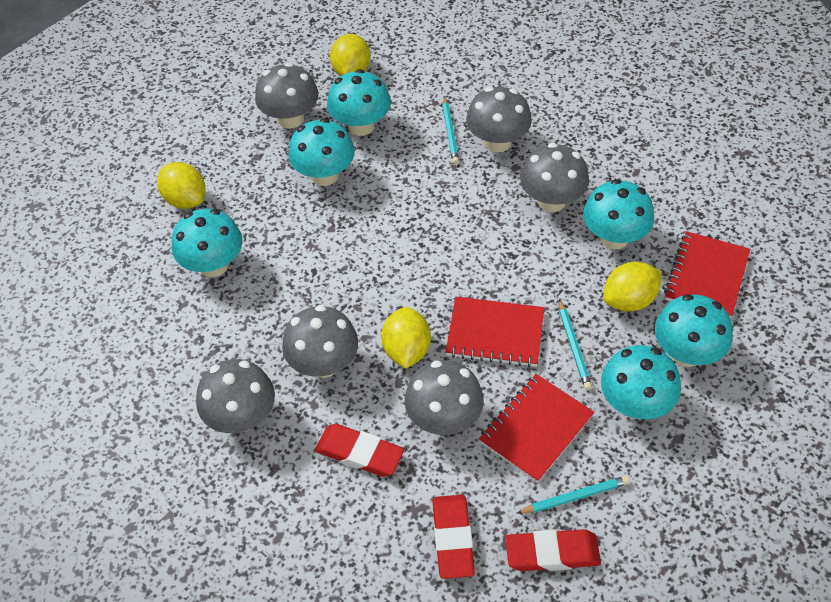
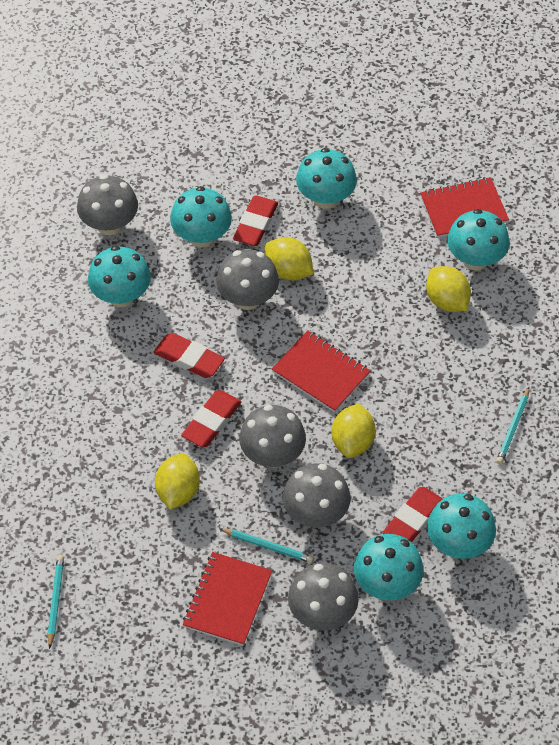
grey mushroom: [196,359,275,433] [255,63,318,128] [282,305,358,378] [405,360,484,435] [466,87,532,153] [520,143,589,212] = 6 -> [77,174,138,235] [216,249,279,310] [239,405,306,468] [283,463,350,527] [288,563,359,631] = 5
red eraser: [315,424,404,477] [432,495,475,579] [505,529,601,571] = 3 -> [153,333,225,378] [181,390,241,447] [233,196,278,246] [382,487,443,542] = 4

